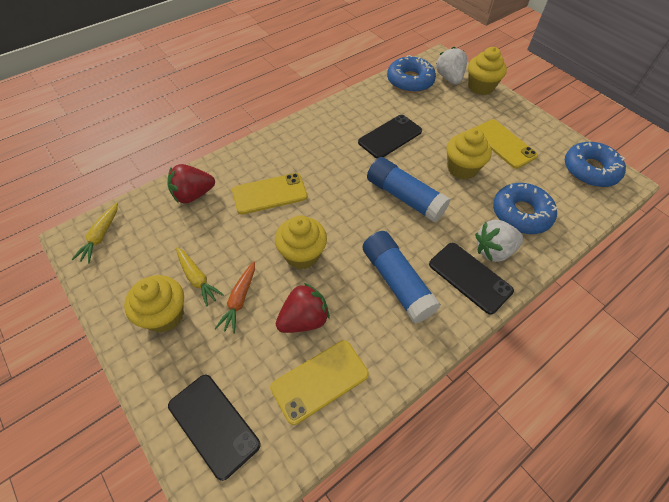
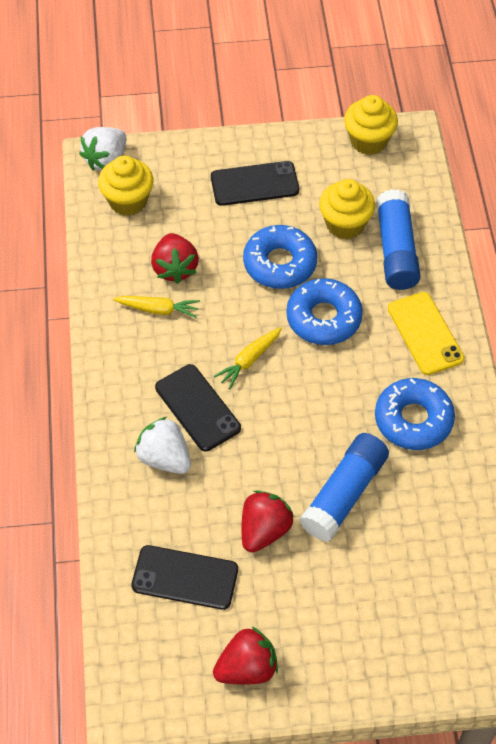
orange carrot: [215,262,255,334] = 1 -> none = 0
red strawberry: [167,164,215,204] [276,283,330,333] = 2 -> [151,233,199,284] [213,627,278,685] [242,490,294,553] = 3
yellow cupcake: [124,275,184,333] [275,215,327,269] [447,128,492,180] [468,47,507,95] = 4 -> [98,156,153,216] [319,179,375,239] [344,95,398,155] = 3
yellow phone: [232,173,307,214] [270,340,369,425] [474,119,538,169] = 3 -> [388,292,464,375] = 1

